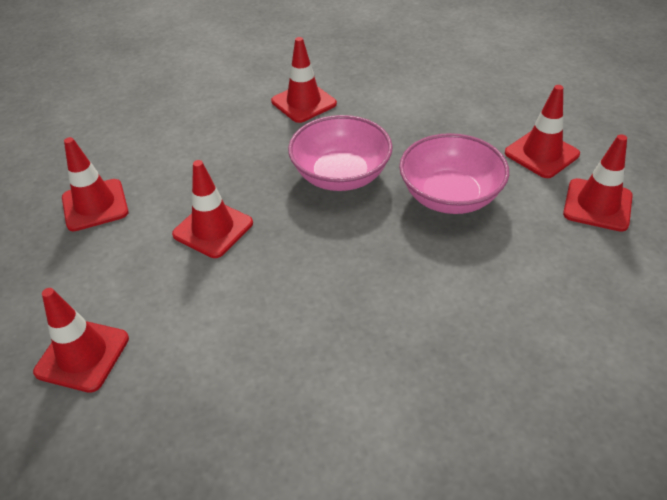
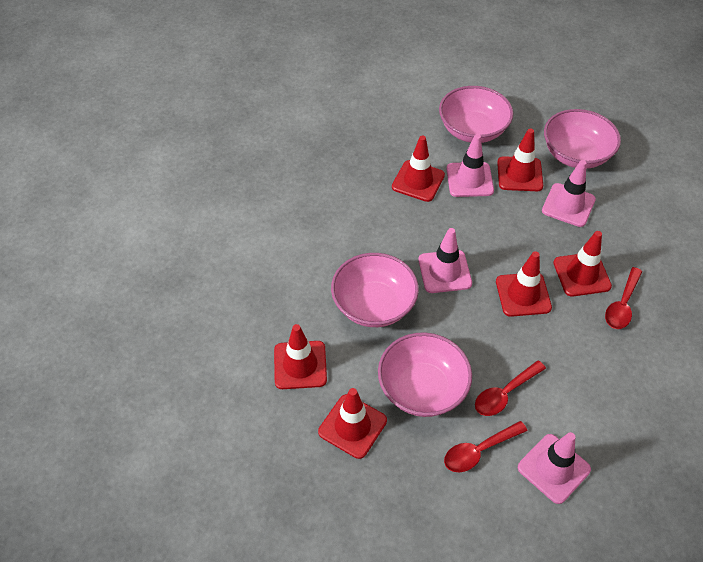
pink bowl: [288,115,393,191] [399,133,509,214] = 2 -> [331,253,419,327] [378,332,472,417] [439,86,513,143] [544,109,621,169] = 4
pink traffic cone: none = 0 -> [418,228,472,293] [447,134,494,197] [518,432,591,504] [542,160,596,227] = 4
red spoon: none = 0 -> [444,421,528,472] [475,360,546,416] [605,267,642,329] = 3

